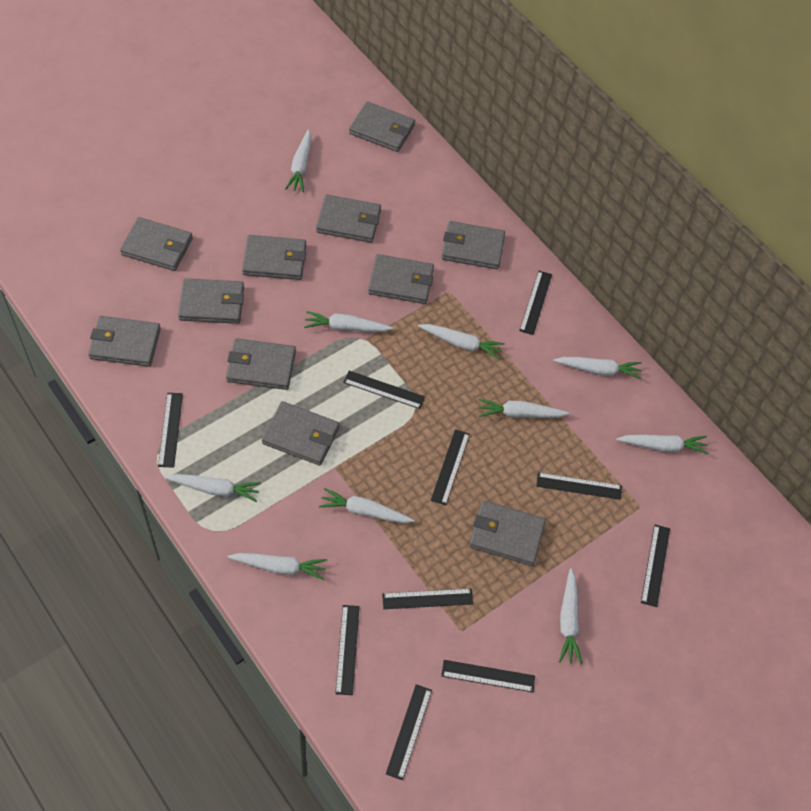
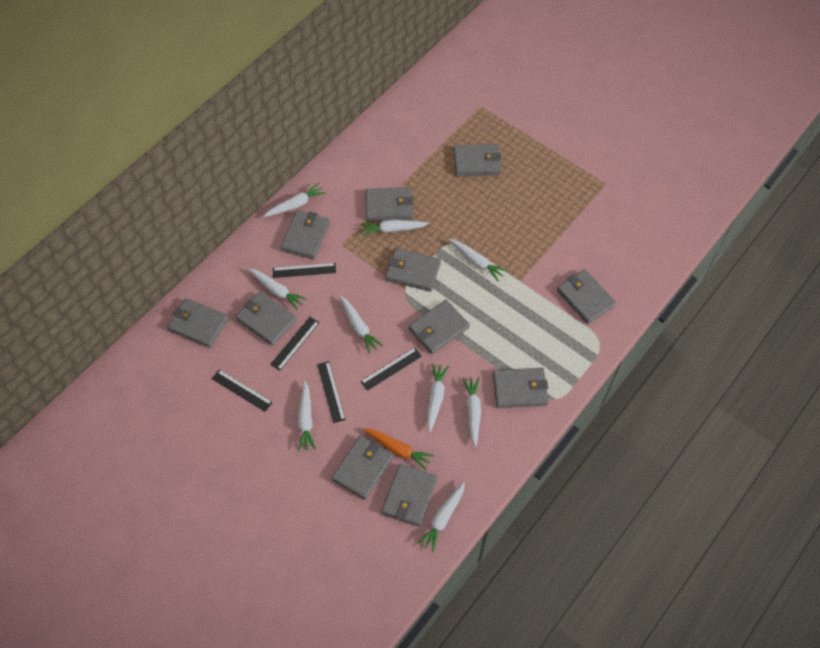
black ruler: [158,393,183,468] [335,605,360,695] [343,371,425,409] [382,588,473,609] [386,684,432,780] [431,429,470,505] [441,660,535,692] [519,271,552,335] [537,472,622,500] [641,525,670,607] = 10 -> [212,370,273,412] [270,317,320,371] [273,263,336,278] [317,361,346,423] [361,348,422,391] = 5
orange carrot: none = 0 -> [363,428,434,470] = 1
white carrot: [165,474,261,502] [227,553,327,580] [285,129,311,192] [304,311,393,332] [319,488,415,523] [418,324,505,359] [479,399,570,418] [553,357,642,379] [559,568,582,664] [616,435,709,454] = 10 -> [248,268,307,310] [263,183,326,217] [298,381,316,451] [340,296,383,354] [361,220,429,236] [417,482,465,552] [427,363,449,432] [448,239,507,281] [462,377,481,447] = 9

